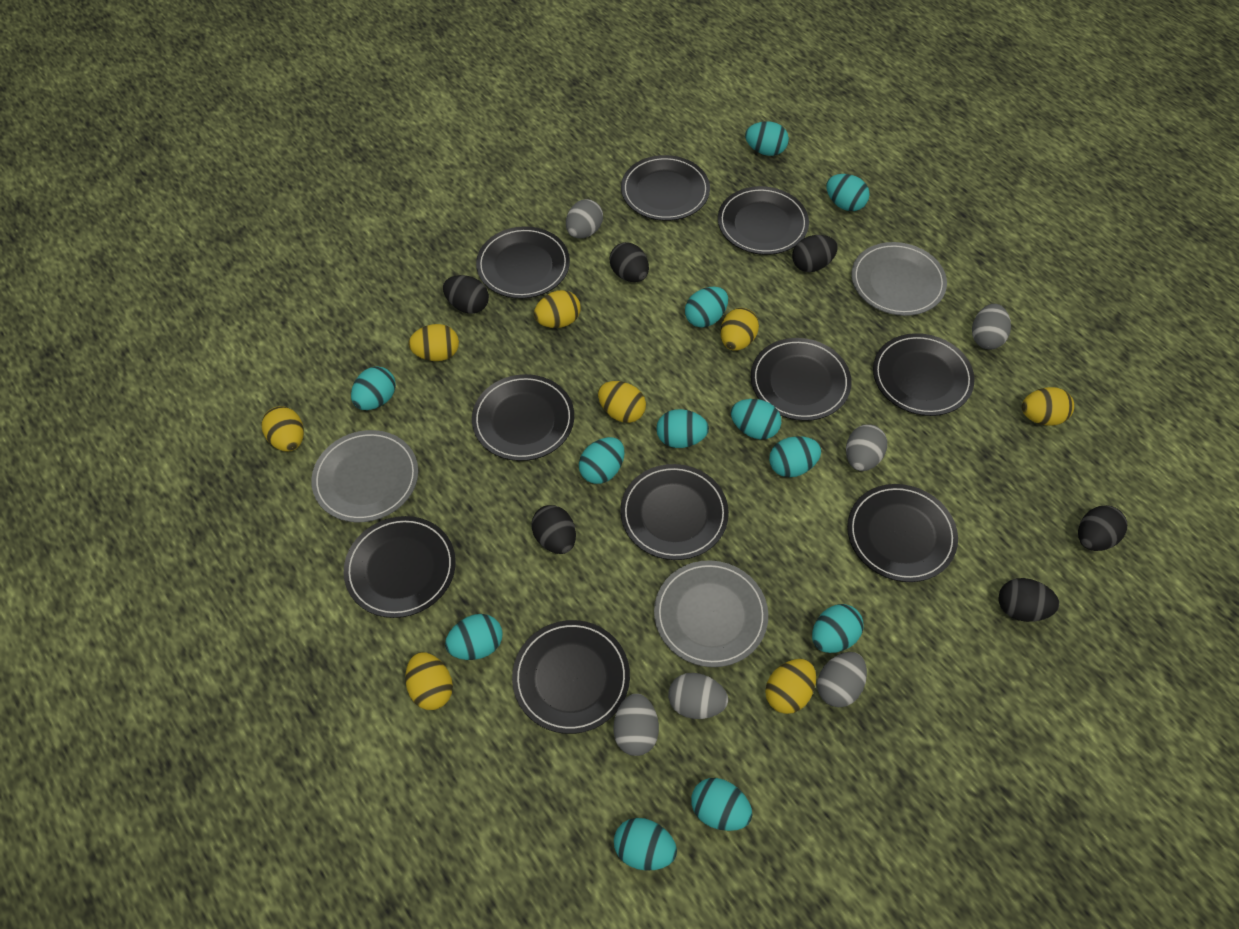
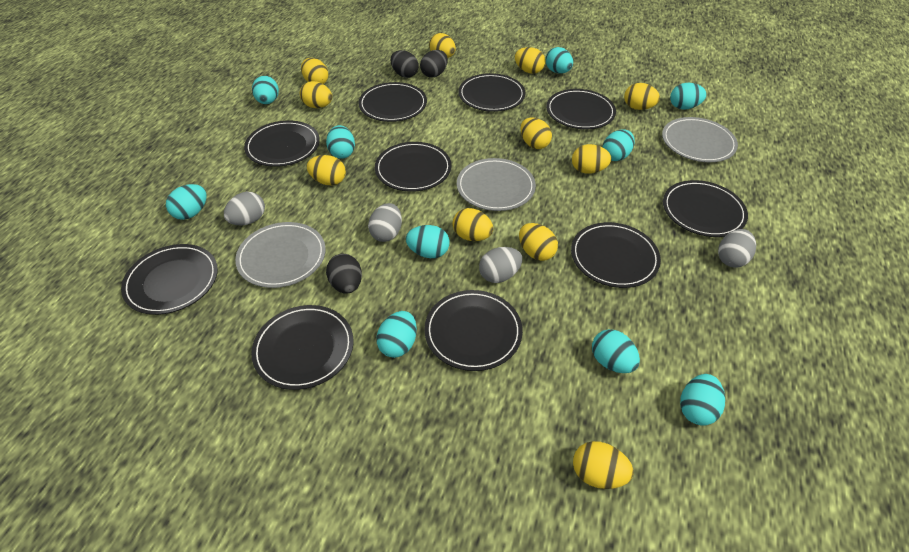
black egg: [443,275,489,314] [532,505,576,554] [609,242,649,282] [792,235,838,272] [999,578,1059,622] [1078,505,1127,551] = 6 -> [326,254,362,294] [391,50,419,78] [420,50,448,78] = 3
grey egg: [566,199,603,238] [614,694,659,756] [668,673,728,719] [817,652,867,707] [846,424,887,471] [972,304,1011,349] = 6 -> [224,192,265,225] [368,203,402,242] [479,247,522,283] [718,229,756,268] = 4
turquoise egg: [351,366,396,410] [445,614,503,660] [579,437,624,484] [614,818,677,871] [656,409,709,448] [685,287,728,328] [691,778,752,831] [731,399,781,440] [745,121,789,156] [769,436,821,477] [812,604,864,653] [826,174,870,211] = 12 -> [166,184,207,220] [252,76,279,104] [326,125,355,159] [376,311,417,358] [406,225,450,258] [545,47,573,74] [592,329,640,373] [603,130,635,161] [670,83,707,110] [680,374,725,426] = 10
yellow egg: [261,406,304,451] [405,652,453,710] [408,324,459,361] [534,290,581,328] [598,381,646,423] [720,308,759,350] [765,659,816,714] [1022,387,1074,426] = 8 -> [300,81,332,108] [301,58,328,84] [306,155,346,185] [429,33,456,58] [452,208,493,241] [515,47,545,74] [519,223,558,261] [520,117,552,149] [572,144,611,174] [573,441,633,489] [624,83,660,110] = 11

